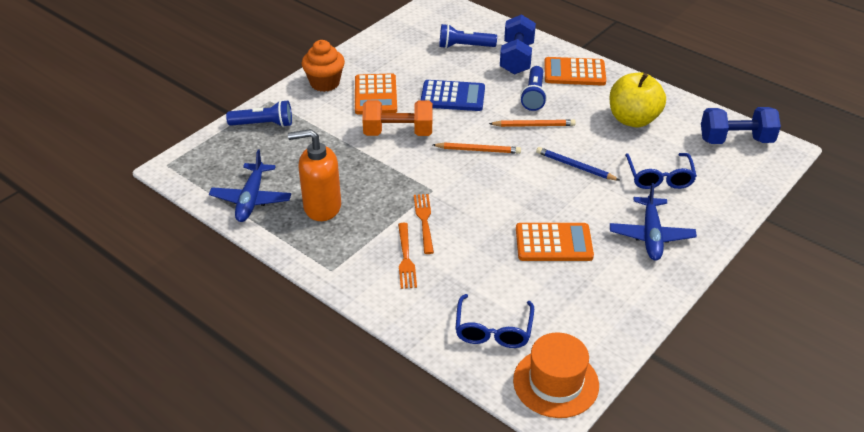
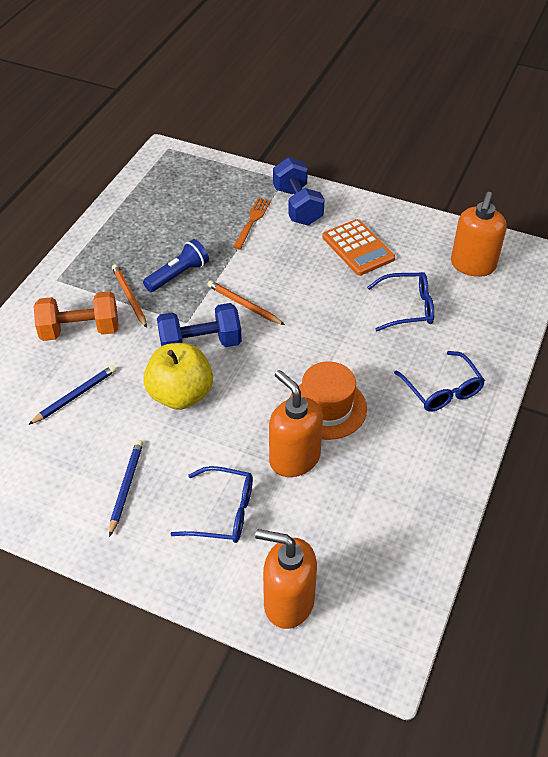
blue calculator: [421,80,485,111] = 1 -> none = 0
blue flashlight: [226,100,292,127] [439,24,497,48] [520,66,547,111] = 3 -> [143,239,209,292] = 1
blue glasses: [455,294,534,348] [625,153,697,189] = 2 -> [171,466,253,543] [367,272,434,331] [394,351,485,412] = 3
blue pencil: [536,147,620,181] = 1 -> [28,365,116,425] [109,440,143,537] = 2
blue plane: [209,149,291,222] [610,183,697,260] = 2 -> none = 0
orange calculator: [355,73,397,114] [516,223,594,261] [544,57,606,86] = 3 -> [322,219,395,275] = 1
orange cupcake: [302,40,345,92] = 1 -> none = 0
orange fork: [398,223,417,289] [414,194,434,254] = 2 -> [233,198,271,249] = 1
orange soap dispenser: [288,129,341,221] = 1 -> [255,529,317,629] [269,370,323,477] [451,192,507,277] = 3

